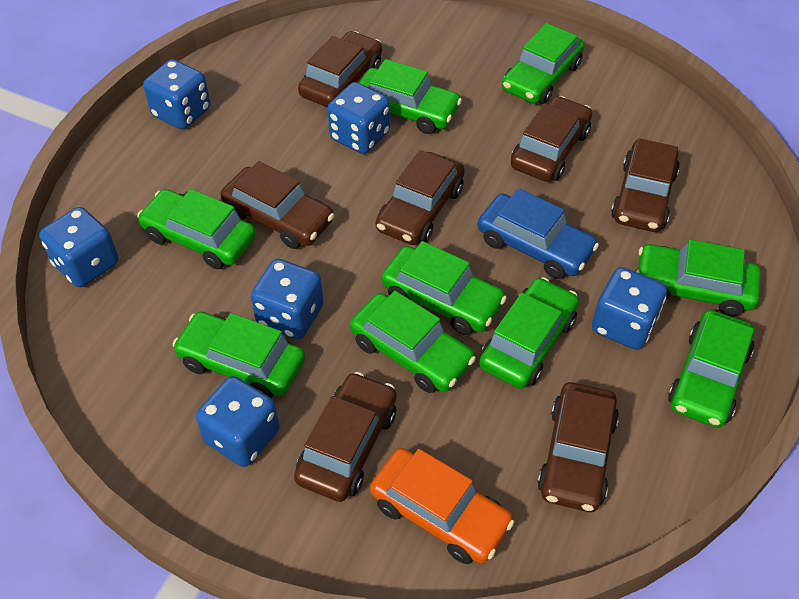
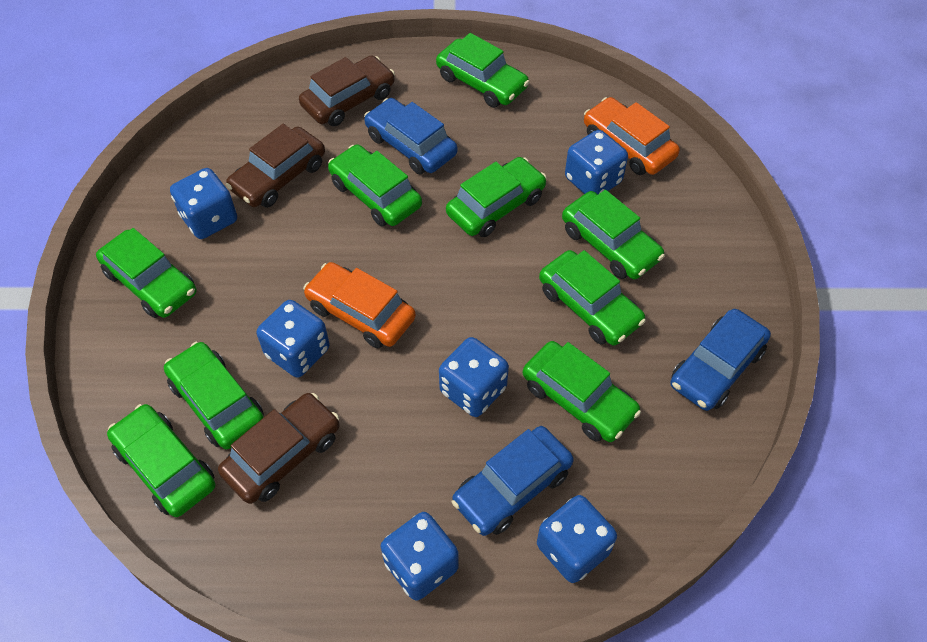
blue car: [478,188,599,279] = 1 -> [364,98,458,174] [452,426,574,536] [670,309,771,411] = 3
brown car: [221,161,334,249] [294,372,396,502] [298,31,382,108] [376,150,465,245] [511,96,592,182] [537,382,619,512] [611,138,680,232] = 7 -> [218,393,340,504] [226,124,325,208] [299,55,395,126] = 3
orange car: [370,448,514,564] = 1 -> [303,262,416,348] [584,97,680,175] = 2

